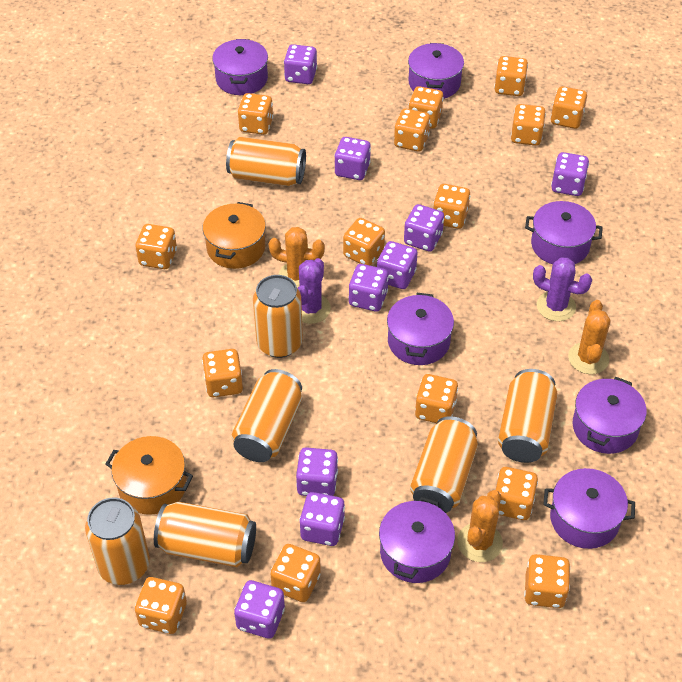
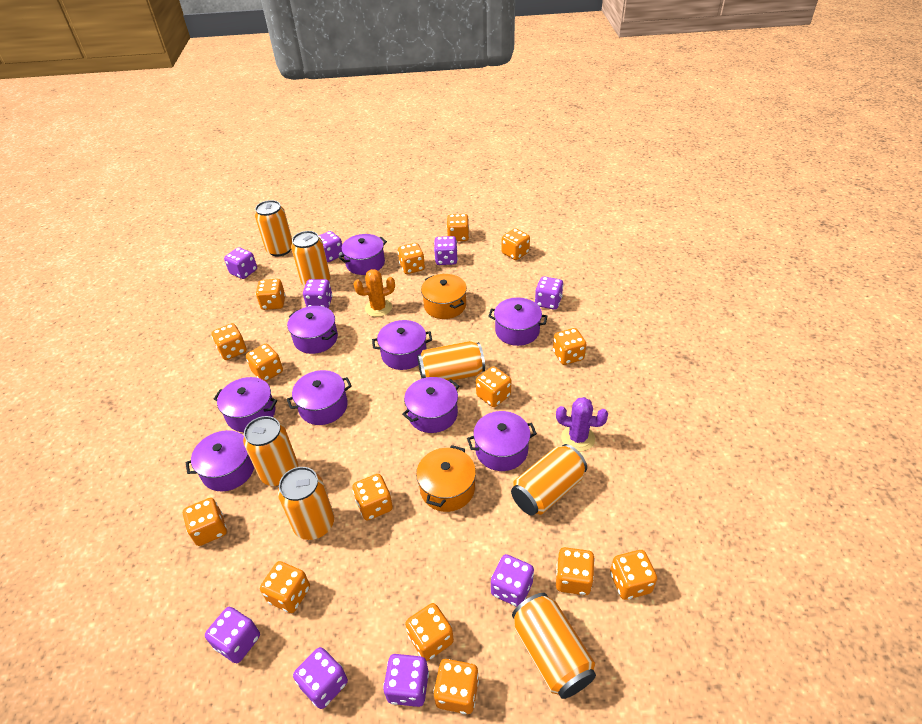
orange cactus: [268,227,325,288] [457,490,503,562] [568,300,610,374] = 3 -> [354,269,395,317] = 1
purple cactus: [298,258,331,324] [533,257,592,321] = 2 -> [556,397,608,452] = 1
purple pot: [212,39,268,95] [379,497,455,583] [387,293,454,365] [408,43,464,99] [525,201,603,265] [543,468,635,549] [572,377,647,454] = 7 -> [186,430,254,491] [214,377,277,432] [287,306,338,354] [287,370,352,425] [339,234,387,275] [372,320,432,370] [402,377,459,433] [467,411,537,471] [488,297,547,346] = 9

